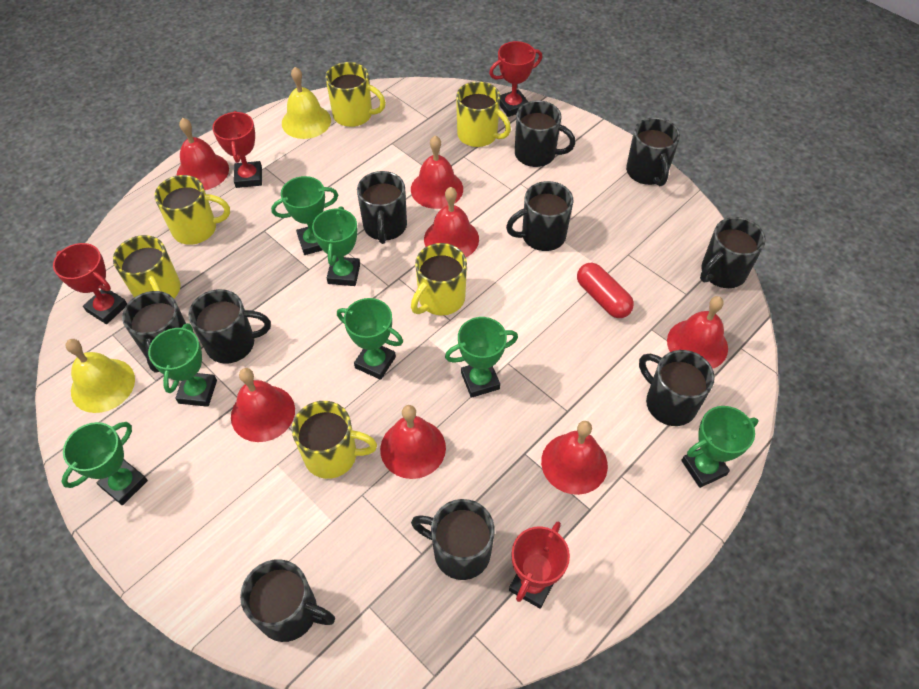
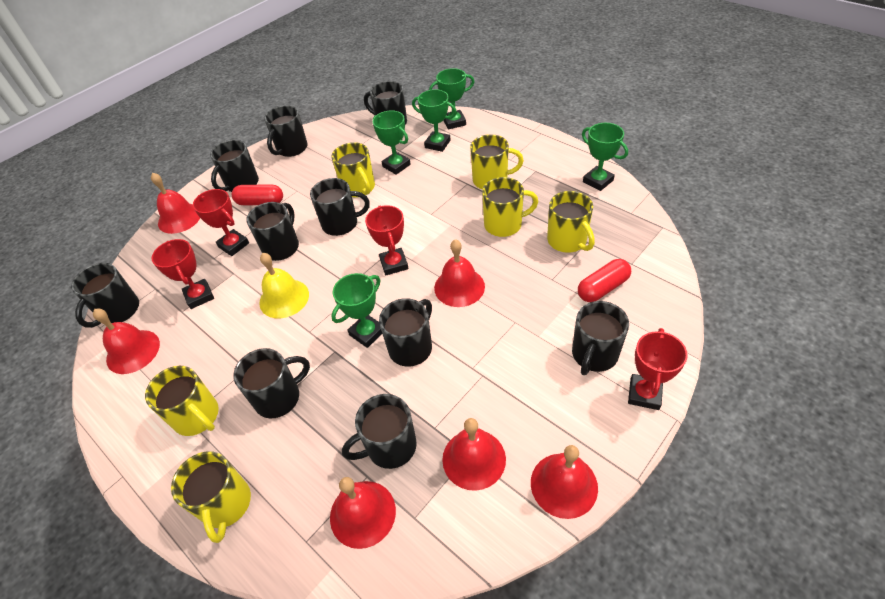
green trophy: [62,422,148,505] [148,323,217,407] [271,176,338,255] [312,206,360,286] [337,298,403,380] [445,317,518,398] [681,406,758,488] = 7 -> [331,273,382,348] [373,110,411,175] [412,89,457,152] [429,68,474,130] [582,123,628,191] = 5
red bell: [176,118,229,190] [231,368,295,442] [380,405,446,479] [411,136,463,209] [424,187,479,257] [541,421,608,495] [667,296,728,369] = 7 -> [93,309,160,374] [151,173,200,234] [330,477,396,549] [434,239,485,307] [442,418,506,491] [531,445,598,519] = 6
red capsule: [577,262,634,318] = 1 -> [232,184,283,205] [578,259,631,302] = 2
yellow bell: [66,339,135,413] [282,67,331,139] = 2 -> [260,253,309,318] = 1

